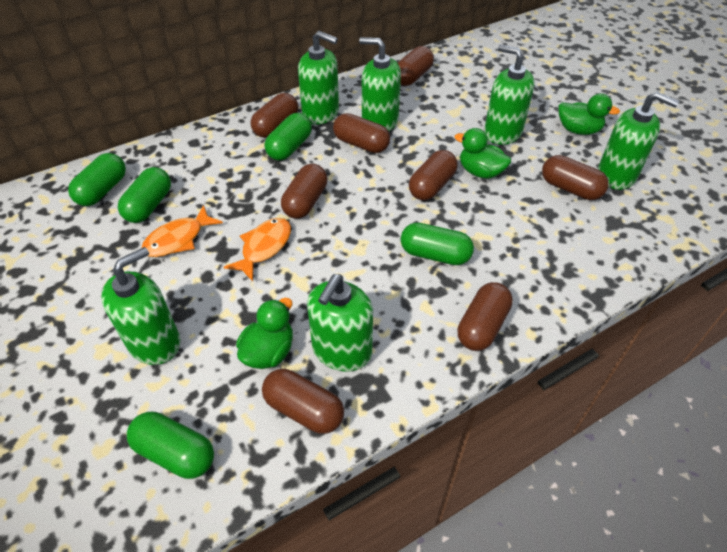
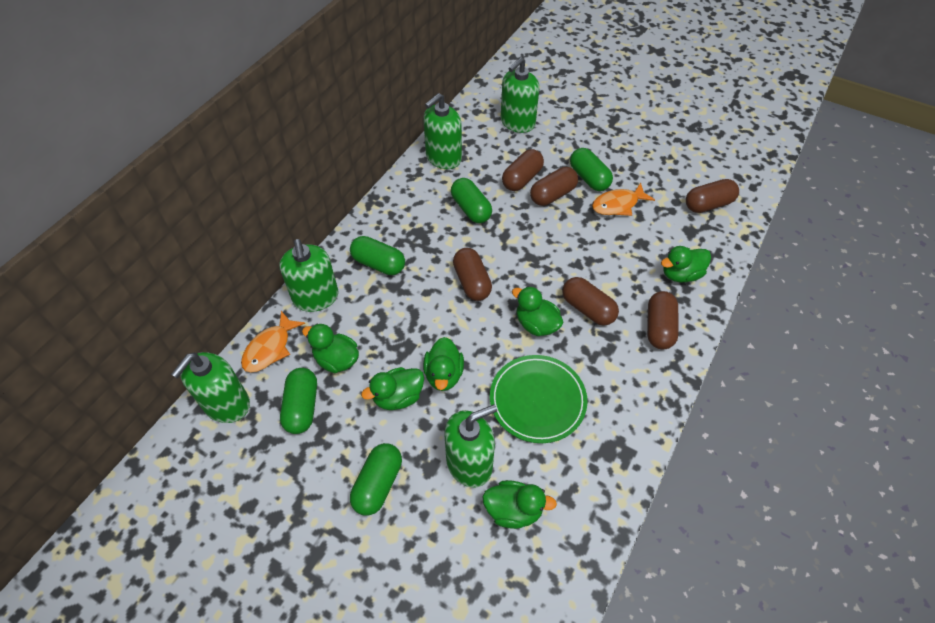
brown capsule: [251,93,298,138] [262,369,344,434] [281,164,328,219] [333,113,390,153] [398,46,434,86] [409,150,458,200] [457,282,513,351] [542,155,609,200] = 8 -> [453,248,492,301] [502,149,544,191] [530,167,578,206] [562,277,619,326] [647,291,679,349] [686,179,739,213] = 6
green duck: [236,298,293,369] [455,128,511,179] [559,93,620,135] = 3 -> [302,324,359,373] [361,367,424,410] [423,337,464,391] [482,480,557,529] [512,286,564,336] [661,246,711,282] = 6
green plate: none = 0 -> [490,355,587,443] = 1
green soap dispenser: [101,247,180,365] [298,31,339,125] [307,274,373,371] [359,37,401,131] [484,45,535,145] [598,92,679,190] = 6 -> [171,352,250,423] [280,239,338,312] [423,93,462,169] [445,404,497,488] [501,57,539,133] = 5

